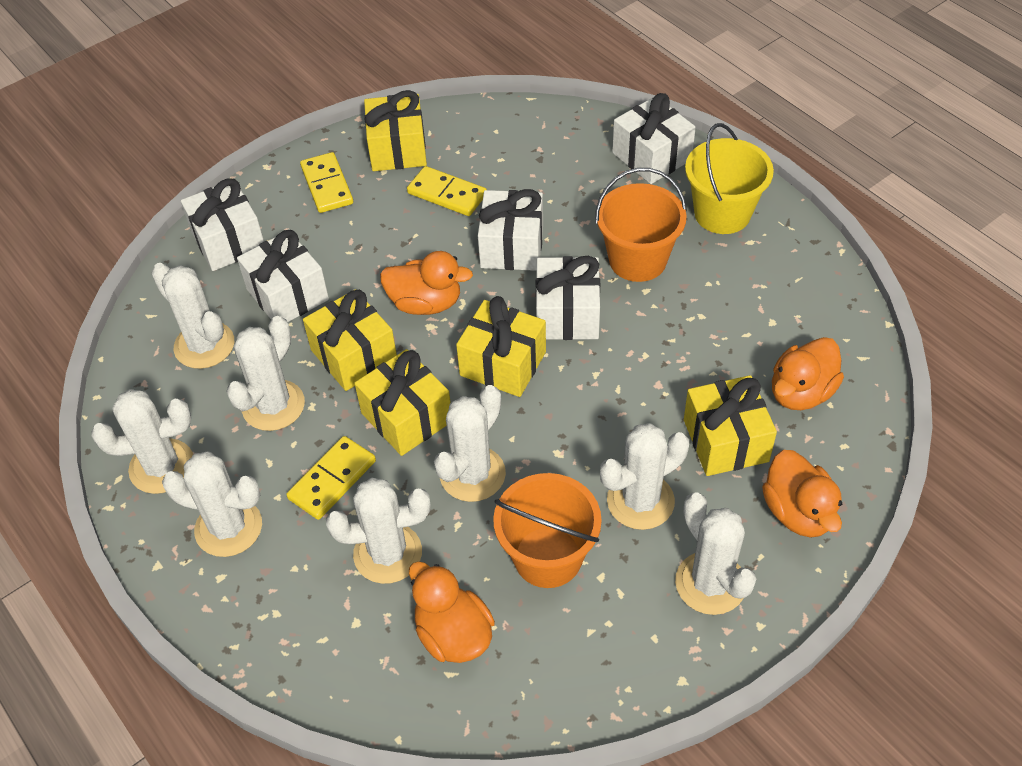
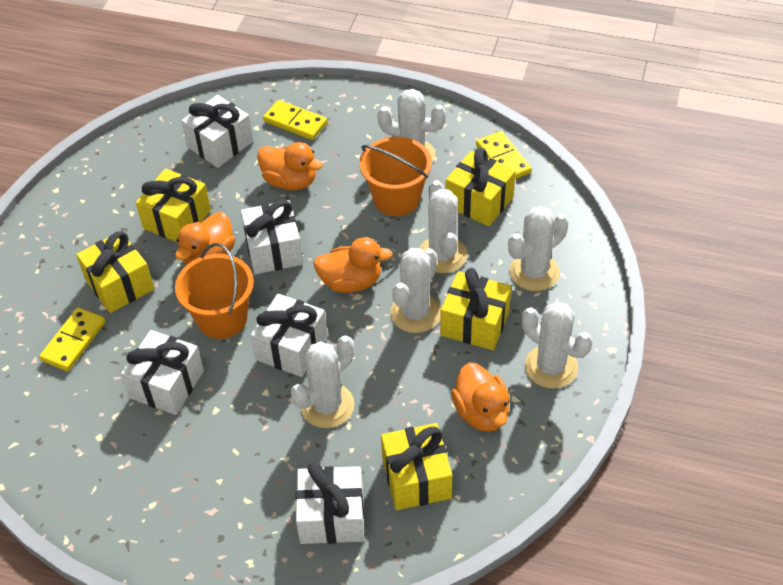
white cactus: [91,389,193,494] [151,263,234,369] [162,452,262,557] [226,316,305,431] [326,478,431,584] [434,385,506,502] [600,423,689,530] [675,492,756,615] = 8 -> [291,335,354,428] [377,89,446,162] [390,248,441,333] [419,180,467,273] [508,206,569,291] [522,302,592,388] = 6
yellow bucket: [685,123,774,234] = 1 -> none = 0

